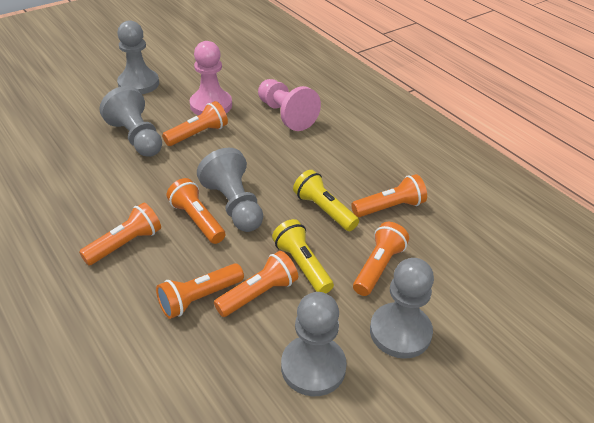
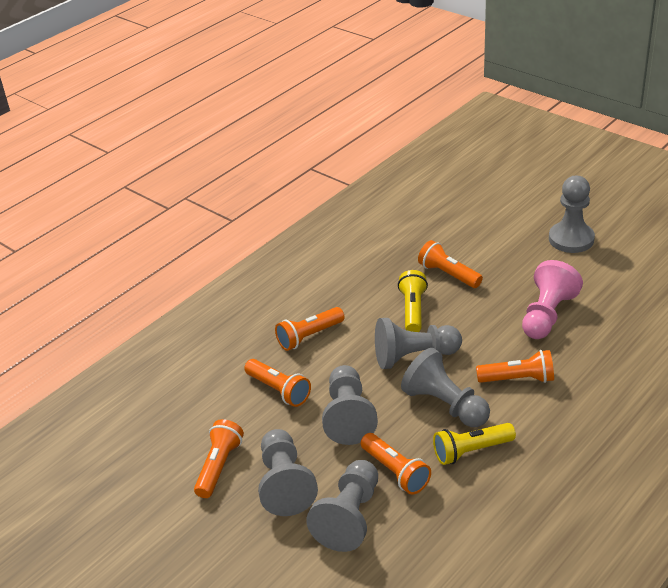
grey pawn: [99,86,162,157] [117,20,159,94] [197,148,263,232] [281,292,347,396] [370,258,434,359] = 5 -> [258,429,318,516] [306,460,378,552] [322,365,378,445] [375,318,462,369] [401,348,490,427] [549,176,595,253] = 6
orange flashlight: [79,202,161,265] [156,263,244,319] [162,101,228,146] [167,178,226,244] [214,251,298,317] [351,174,427,217] [353,222,409,296] = 7 -> [194,419,244,498] [244,359,311,407] [275,307,345,351] [361,433,431,495] [418,240,483,288] [476,350,554,383] = 6
pink pawn: [190,41,232,115] [258,79,321,131] = 2 -> [522,260,583,339] = 1

